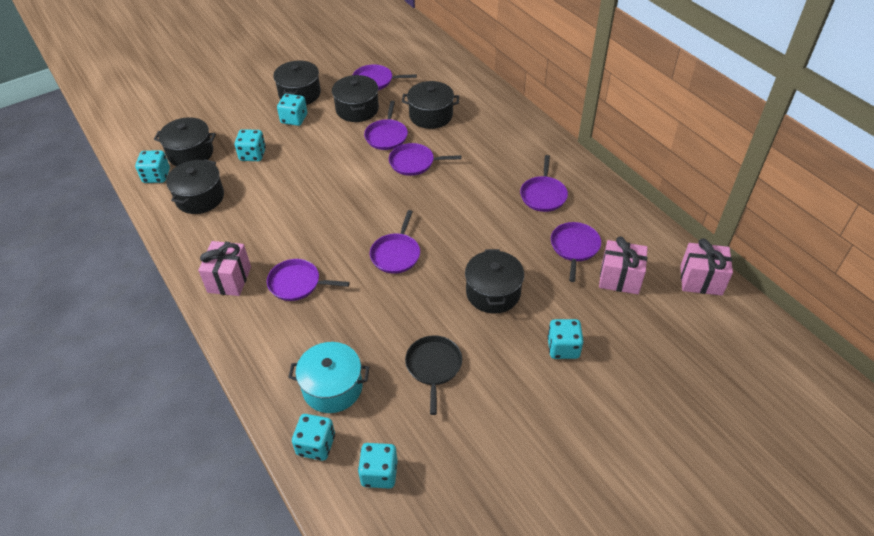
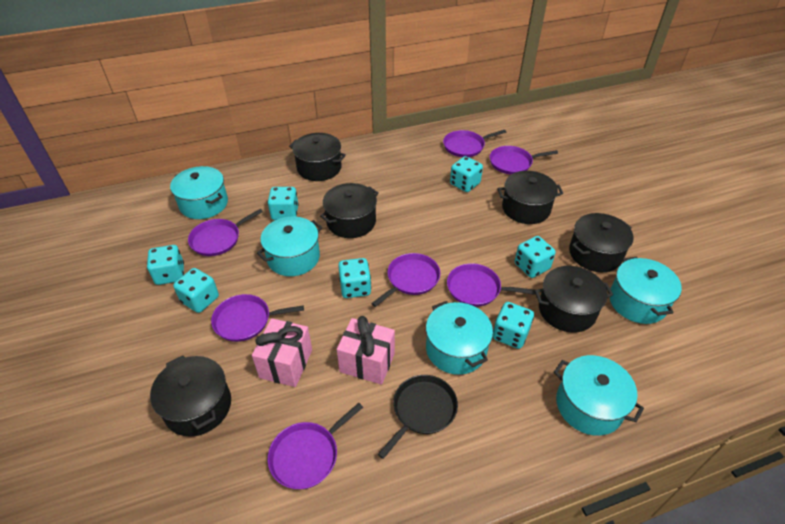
pink gift: [198,241,251,296] [599,236,648,294] [680,238,733,295] = 3 -> [252,318,312,387] [337,316,395,385] = 2
turquoise dice: [135,150,170,183] [235,129,266,161] [277,94,307,126] [292,414,335,461] [358,443,398,489] [547,319,584,359] = 6 -> [147,245,184,285] [173,268,219,313] [268,187,299,220] [338,258,371,298] [450,156,483,192] [493,302,534,349] [515,236,556,278] = 7
turquoise pot: [288,342,369,413] = 1 -> [170,166,228,219] [257,217,322,276] [426,301,493,375] [554,355,644,436] [610,257,682,324] = 5

